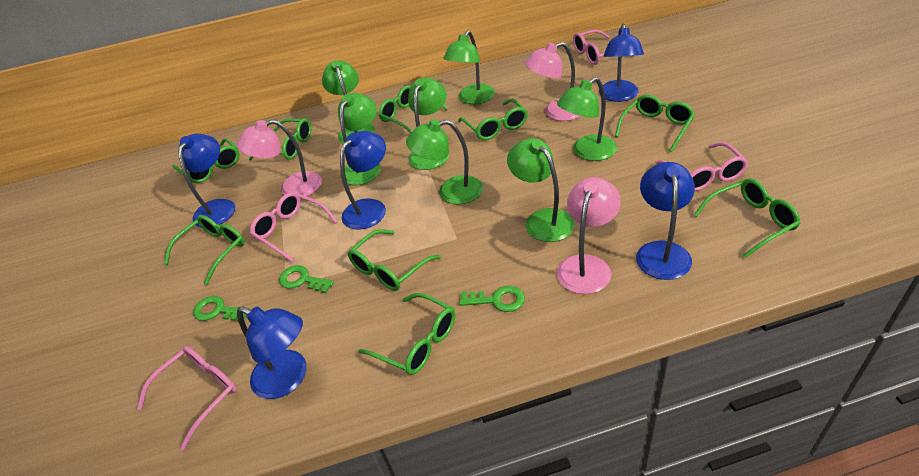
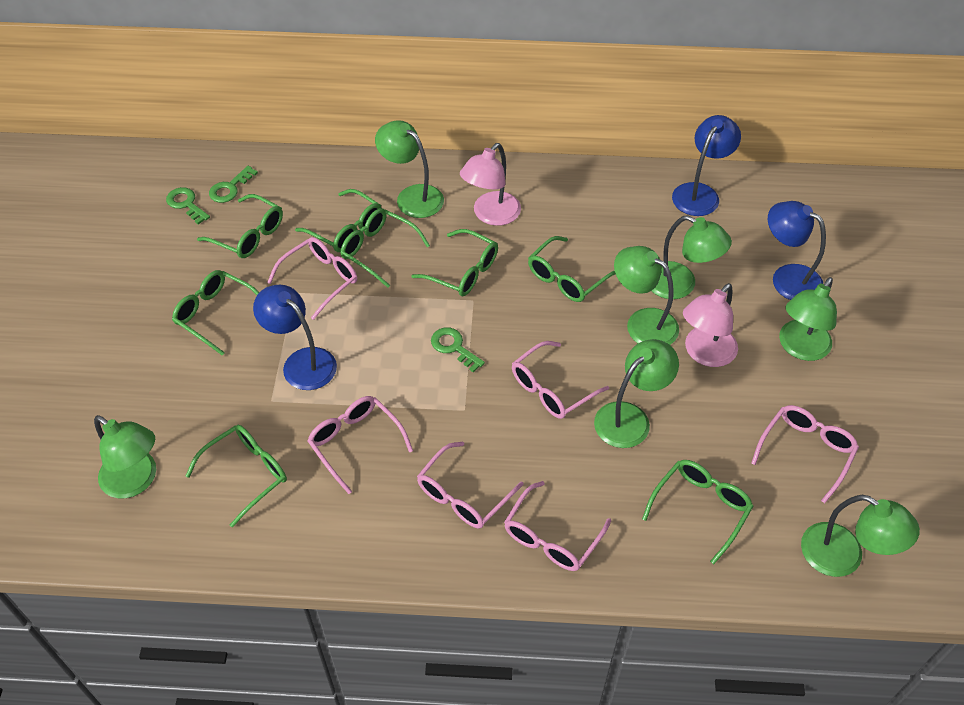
blue lamp: [178,134,235,228] [237,306,306,399] [340,131,386,230] [599,23,644,102] [636,162,695,280] = 5 -> [253,285,337,390] [672,115,741,216] [768,201,826,300] = 3
green glasses: [164,215,245,285] [172,138,240,183] [249,118,311,160] [348,229,440,291] [358,293,455,375] [379,85,448,133] [458,99,528,140] [615,94,695,152] [694,178,800,258] = 9 -> [172,270,259,356] [186,425,287,527] [197,194,283,258] [295,189,381,252] [341,208,430,288] [411,229,498,296] [528,236,615,302] [642,460,753,564] = 8
pink glasses: [137,346,237,450] [250,192,337,262] [573,30,634,65] [655,142,748,191] = 4 -> [267,237,357,320] [308,396,413,494] [417,442,524,529] [504,481,611,571] [512,341,609,419] [751,405,859,503] = 6
pink lamp: [237,120,322,196] [525,42,580,121] [557,177,621,294] = 3 -> [460,143,521,226] [683,283,738,367] = 2

